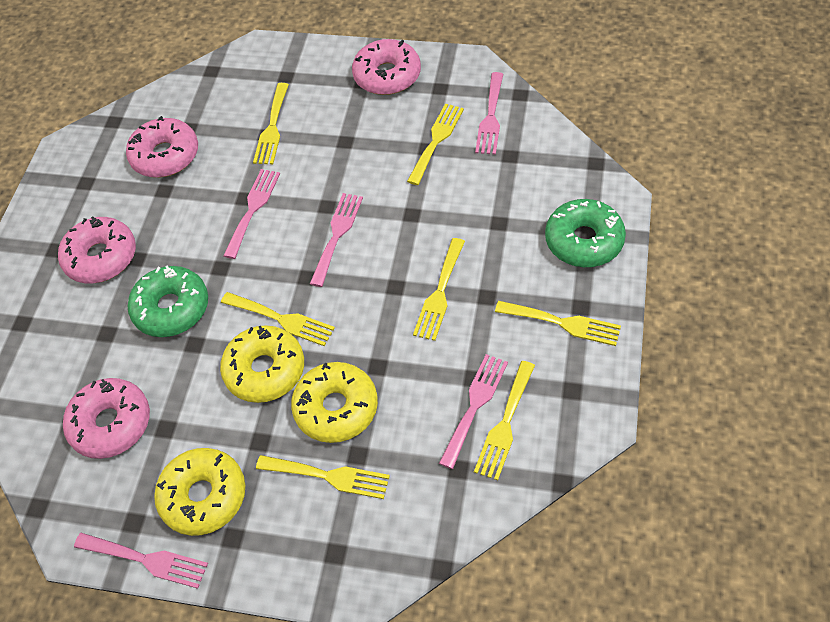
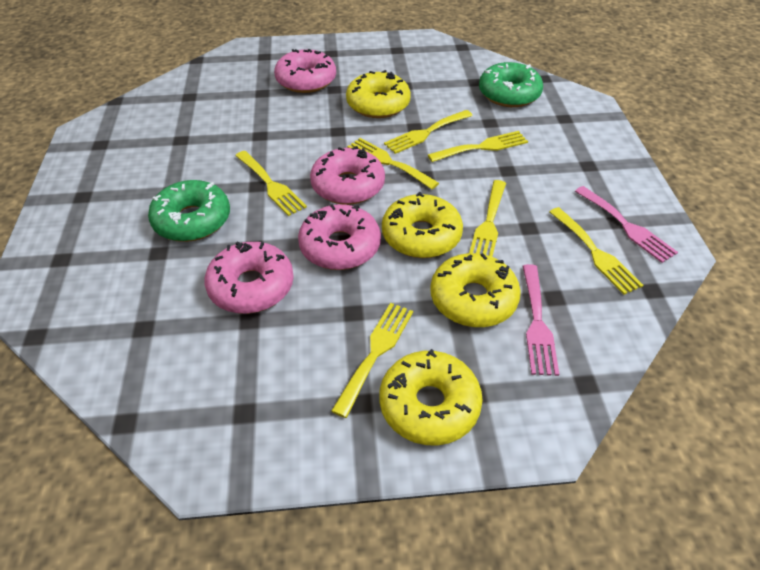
pink fork: [74,533,208,589] [223,169,280,259] [310,193,363,287] [439,354,508,469] [475,72,503,155] = 5 -> [523,264,559,376] [575,186,678,263] = 2
yellow donut: [154,448,245,536] [220,325,304,403] [291,362,378,443] = 3 -> [346,70,411,118] [379,349,483,445] [382,192,463,258] [430,253,521,327] = 4

